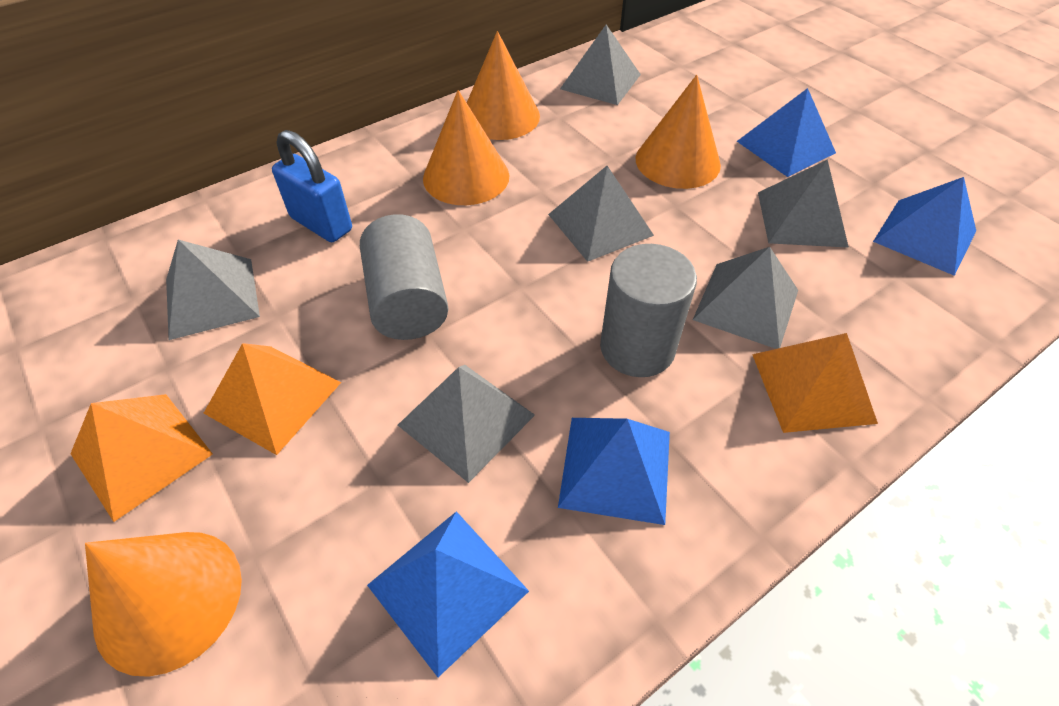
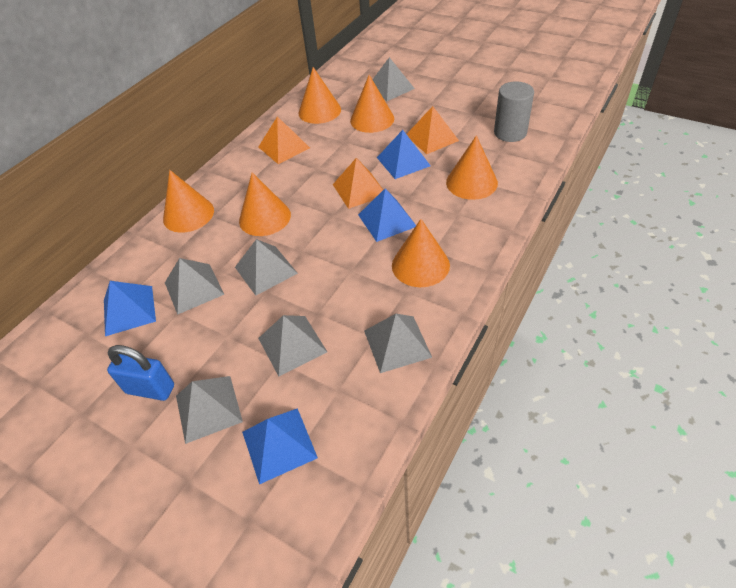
grey cylinder: [360,214,448,340] [600,244,697,377] = 2 -> [494,81,534,142] = 1
orange cone: [85,532,242,677] [423,90,510,205] [467,31,540,140] [636,75,721,189] = 4 -> [163,170,214,233] [239,173,291,236] [299,67,341,124] [350,75,394,133] [392,219,450,287] [446,135,498,200] = 6

